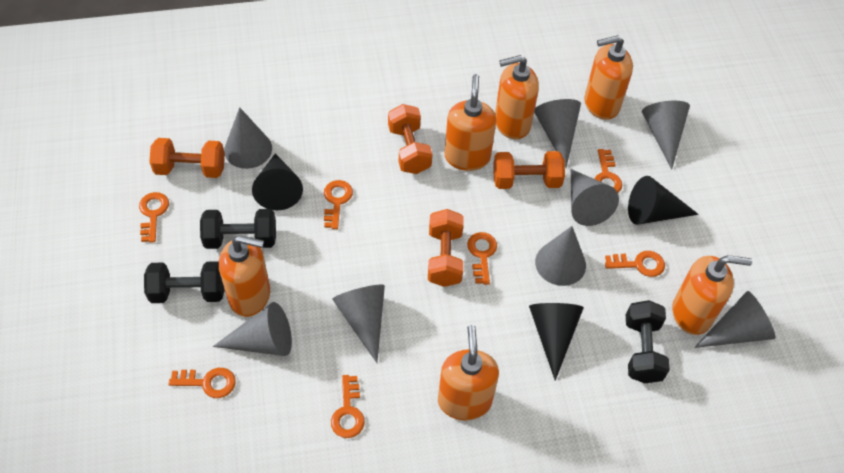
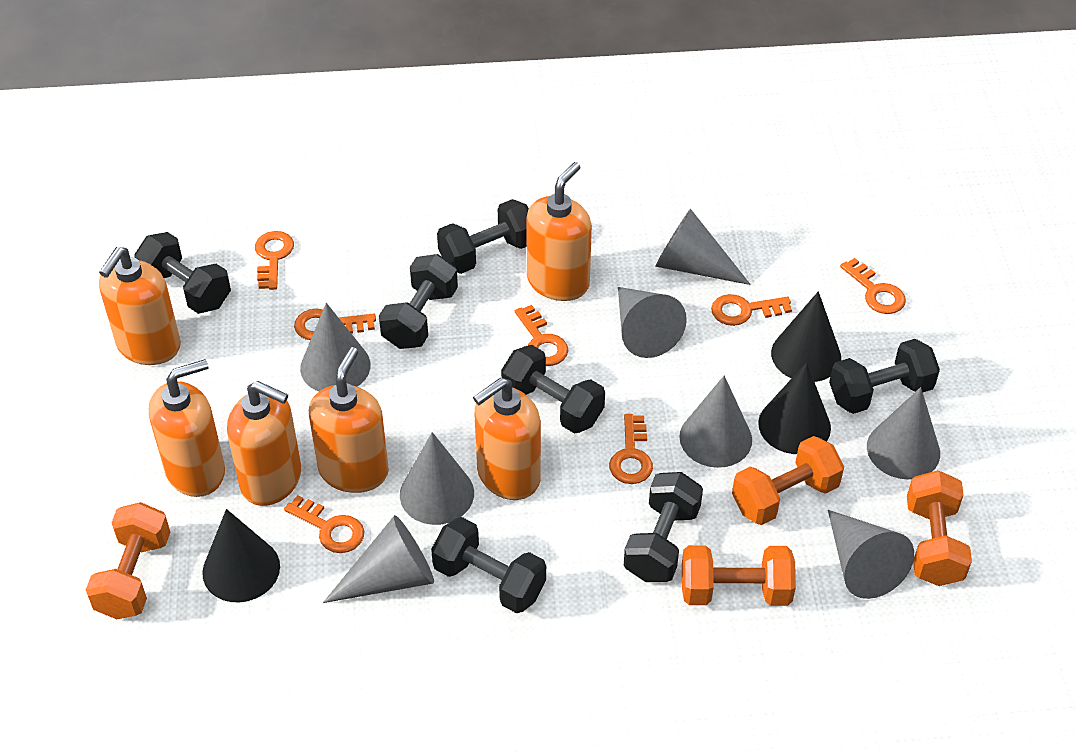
black dumbbell: [144,261,225,303] [200,209,276,249] [626,300,670,383] = 3 -> [134,232,231,314] [379,254,458,349] [431,517,546,613] [437,199,529,274] [501,345,605,434] [624,472,703,582] [829,339,940,414] = 7

